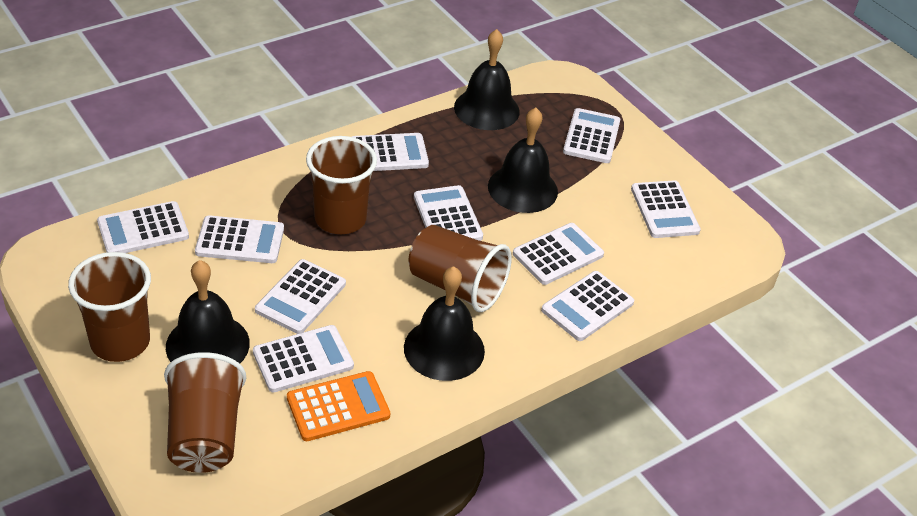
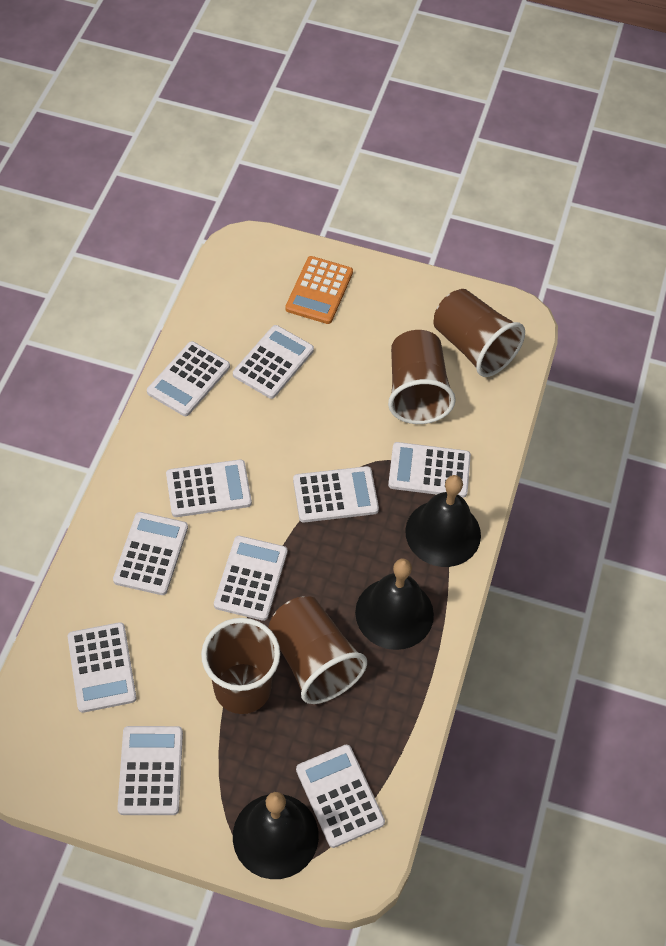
black bell: [166,260,250,364] [404,266,485,381] [454,29,520,130] [488,107,558,213] = 4 -> [233,792,319,879] [355,559,434,650] [405,475,481,567] = 3

